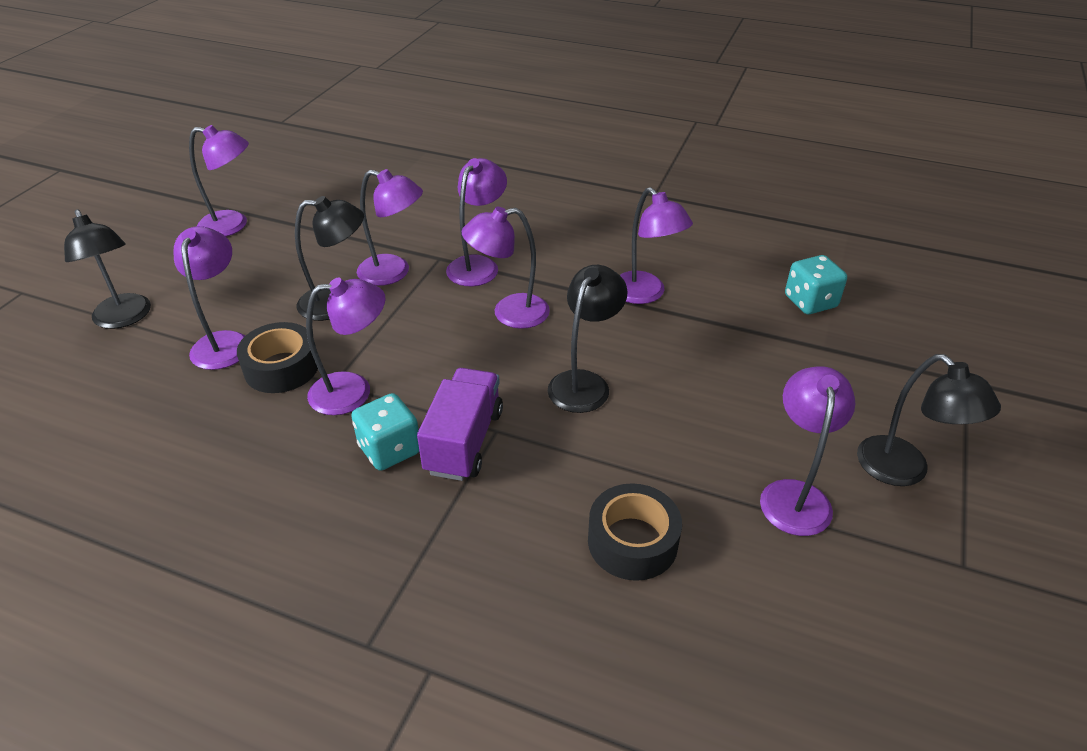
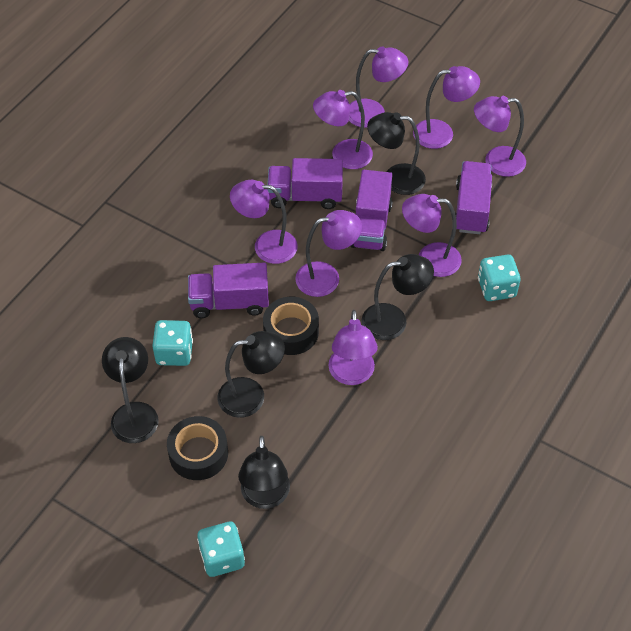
black lamp: [64,209,151,329] [295,196,364,321] [548,265,628,413] [857,354,1001,486] = 4 -> [102,337,159,443] [218,331,285,418] [238,436,290,509] [362,254,434,340] [367,112,426,195] = 5
purple truck: [417,368,503,481] = 1 -> [188,262,269,318] [267,158,343,209] [351,170,393,251] [455,161,492,234] = 4
turquoise dice: [351,393,420,471] [785,255,847,314] = 2 -> [152,320,193,366] [197,522,245,577] [478,255,520,301] = 3

